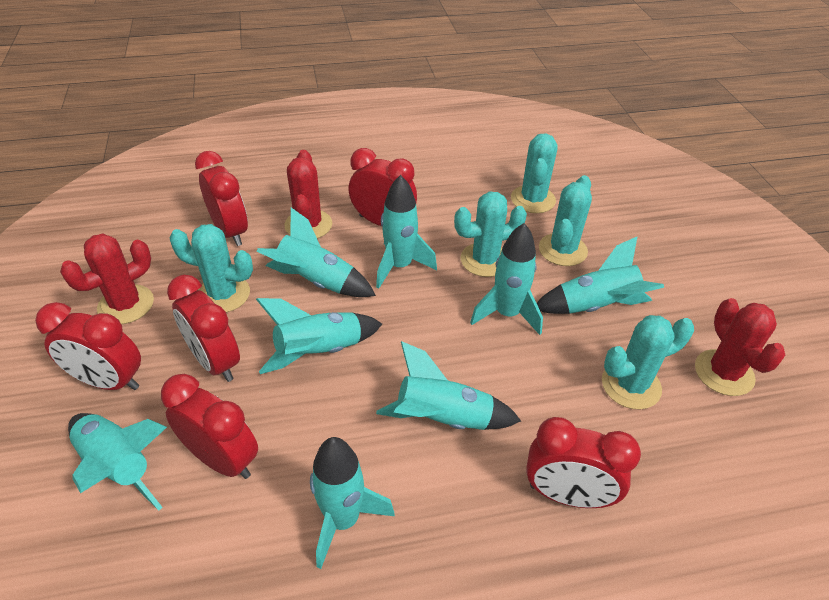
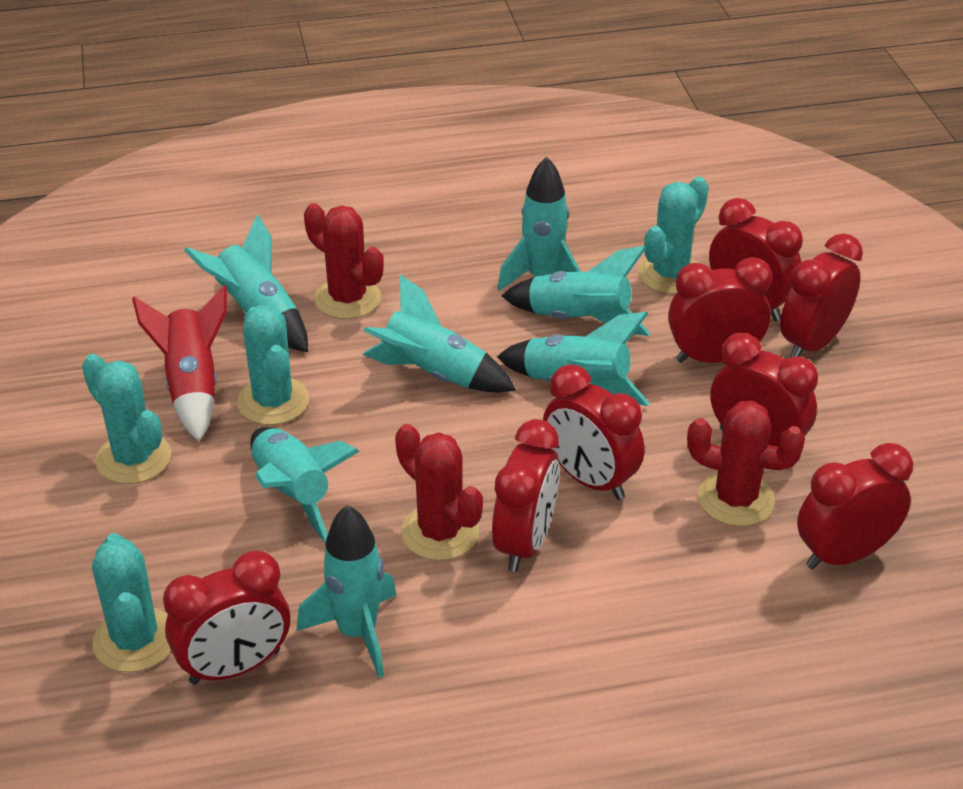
red clock: [35,302,141,390] [161,374,258,479] [167,275,240,382] [195,151,248,246] [348,148,417,226] [526,417,641,508] = 6 -> [163,550,290,685] [492,419,560,572] [543,364,645,500] [668,257,772,363] [709,198,803,321] [710,333,818,446] [780,233,863,357] [797,443,913,570] = 8
red rocket: none = 0 -> [132,285,227,442] = 1
turquoise cactus: [170,224,253,313] [454,192,527,277] [511,133,558,213] [539,175,592,266] [602,315,694,410] = 5 -> [82,354,171,484] [92,533,171,672] [237,305,309,425] [638,177,709,294] = 4
turquoise rocket: [68,413,167,511] [256,298,382,374] [257,208,376,297] [310,437,395,569] [376,175,437,289] [376,341,521,430] [470,223,543,335] [537,236,664,314] = 8 -> [184,214,308,352] [250,427,359,542] [297,505,397,678] [362,274,516,393] [497,157,581,291] [497,312,650,406] [502,246,650,336] = 7

